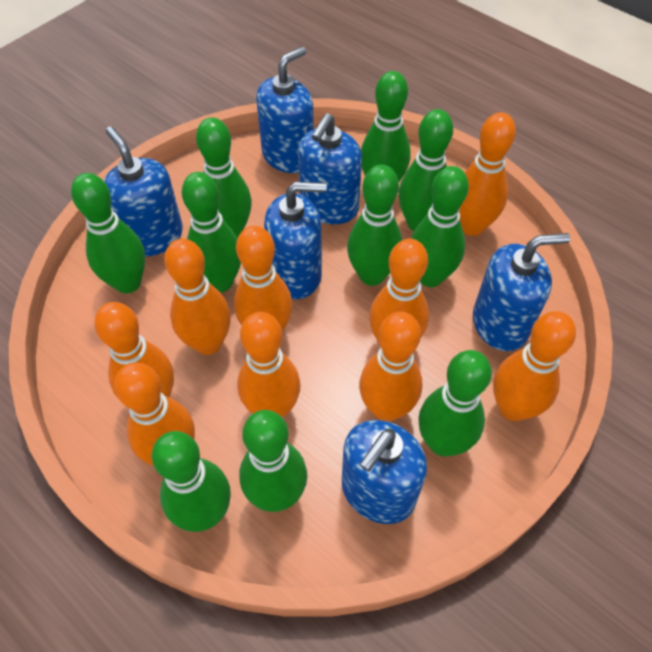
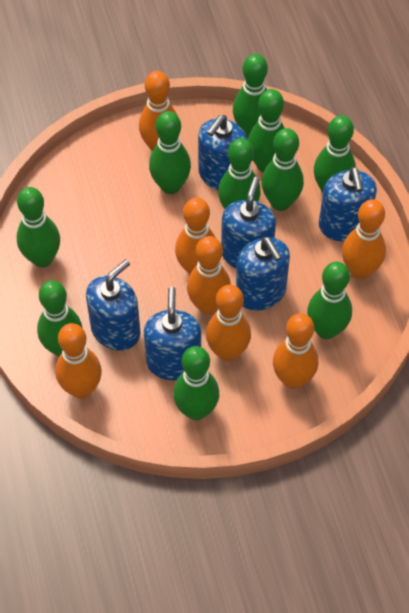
orange bowling pin: [94,302,174,397] [114,362,195,466] [164,238,231,355] [234,226,293,331] [237,312,301,418] [359,312,422,422] [369,239,429,344] [459,112,516,236] [493,311,576,421] = 9 -> [55,323,102,399] [139,71,178,151] [175,197,216,275] [187,236,231,315] [206,285,251,361] [273,313,318,389] [342,199,386,280] = 7

